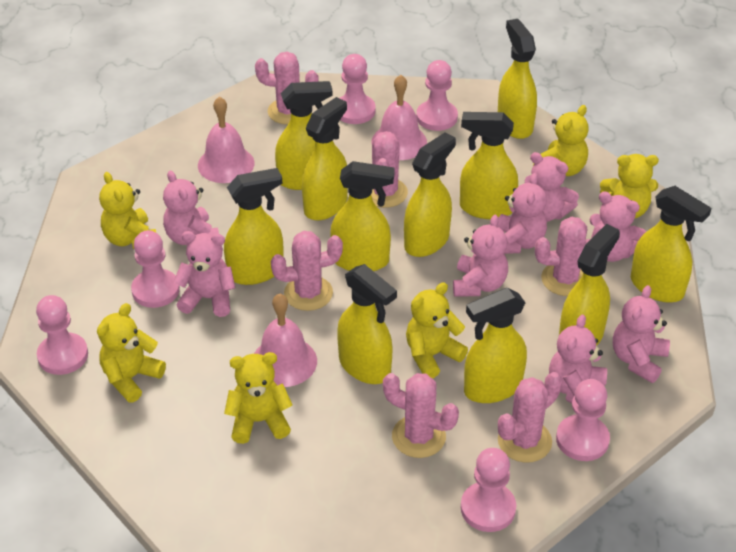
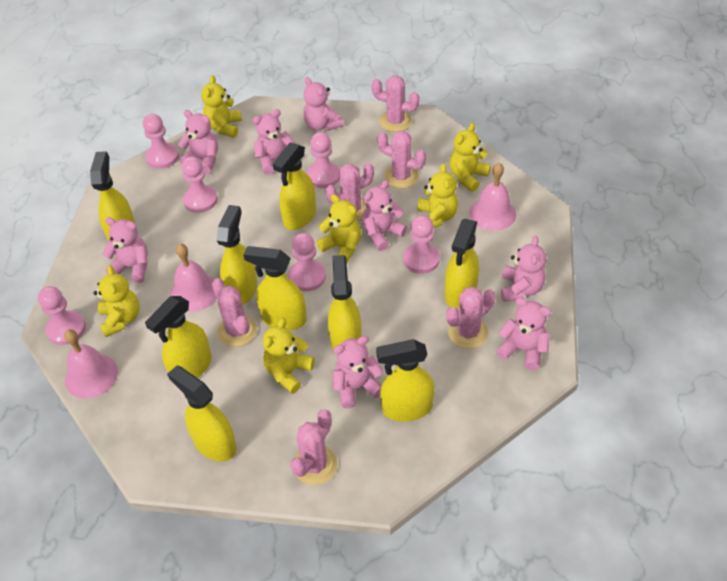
yellow spray bottle: [224,168,283,285] [275,81,332,190] [302,97,348,221] [330,161,395,271] [337,264,397,384] [404,132,456,257] [460,112,518,219] [464,288,527,403] [498,19,537,139] [559,224,620,346] [631,186,711,303] = 11 -> [90,151,135,241] [145,296,212,378] [167,366,237,461] [216,205,257,305] [243,246,307,330] [273,142,316,230] [328,255,362,355] [376,339,435,422] [445,219,479,309] = 9

